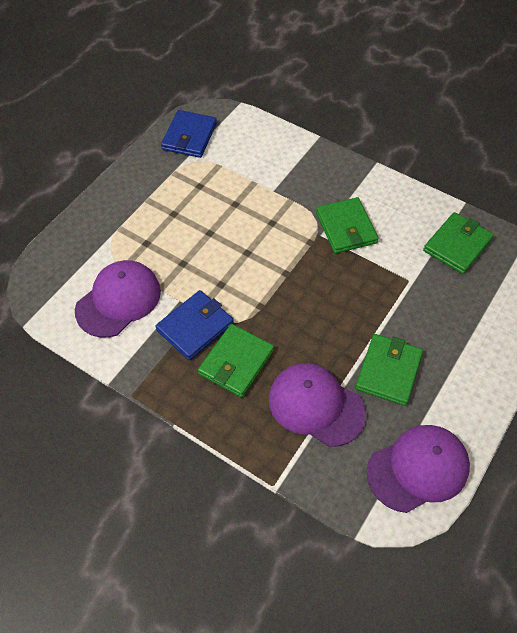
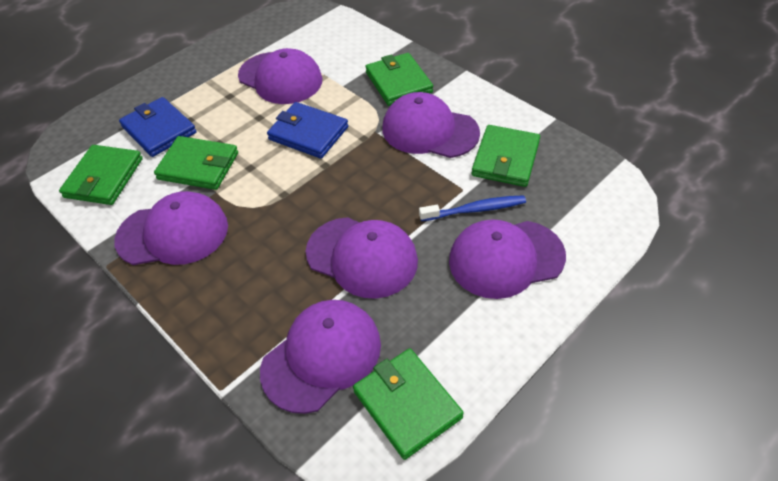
blue toothbrush: none = 0 -> [419,195,526,221] = 1
green wallet: [198,324,274,397] [316,197,379,253] [355,334,423,406] [423,212,494,274] = 4 -> [59,145,143,205] [154,136,238,190] [353,348,464,460] [365,53,433,106] [472,125,540,187] = 5
purple cap: [75,260,161,338] [269,363,366,447] [367,425,470,513] = 3 -> [114,191,228,265] [238,48,322,104] [260,300,381,414] [306,217,418,299] [382,92,480,158] [449,219,566,299] = 6

